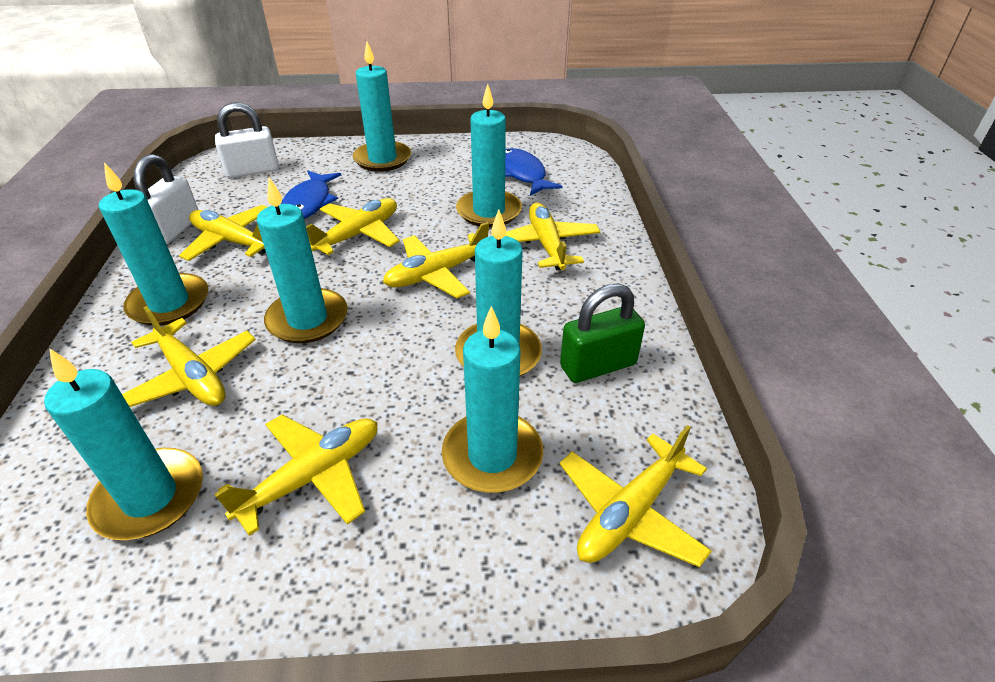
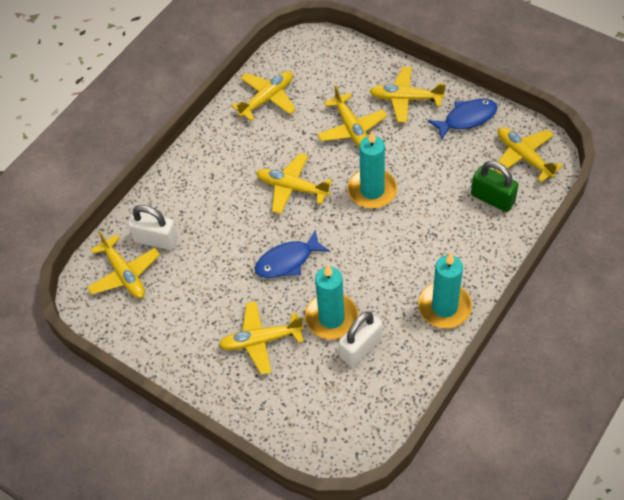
turquoise candle: [44,348,203,540] [99,163,208,326] [257,178,348,343] [353,42,411,172] [442,306,543,493] [455,209,542,376] [456,84,522,227] = 7 -> [305,265,359,340] [347,131,397,208] [418,253,472,328] = 3

